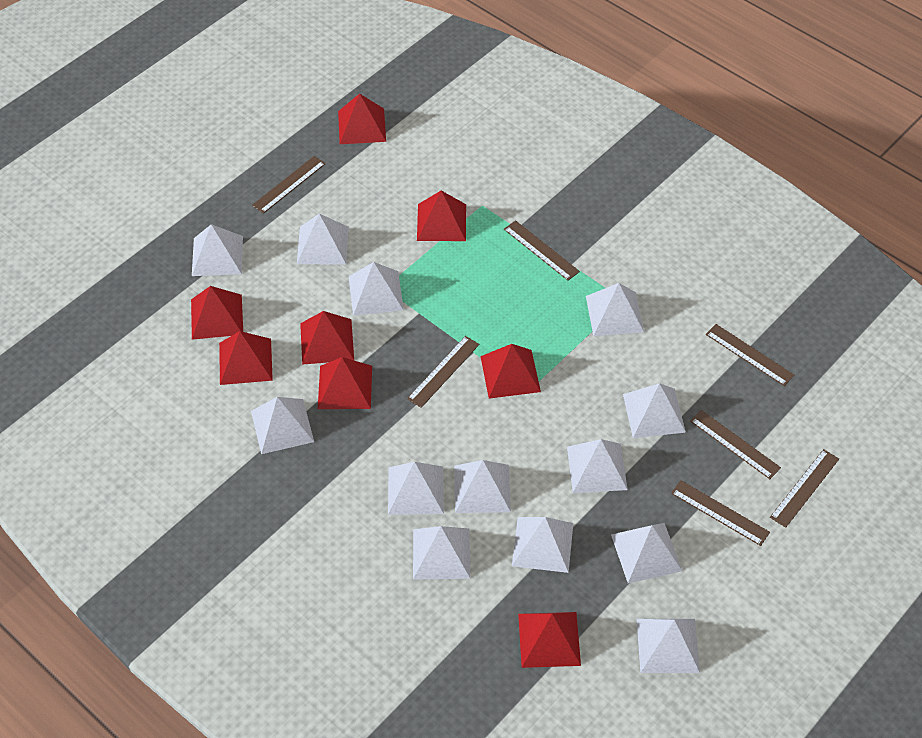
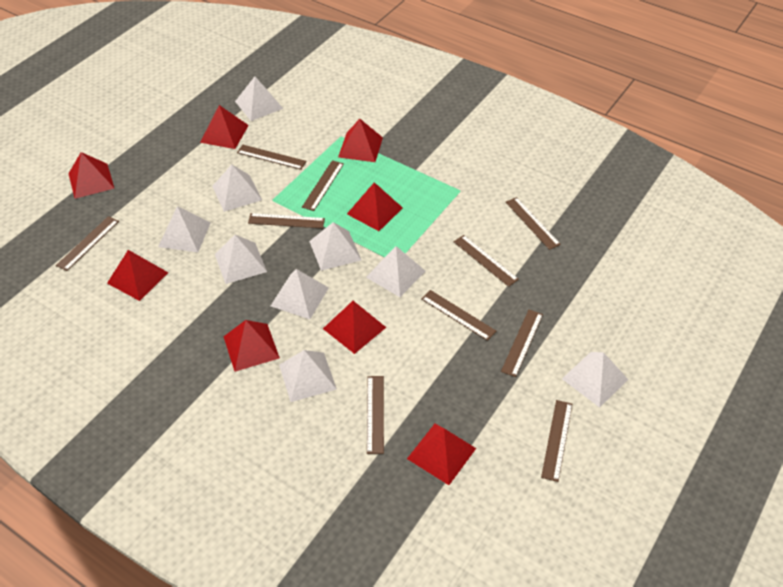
brown ruler: [252,156,325,214] [407,336,479,408] [504,220,580,281] [671,480,770,546] [690,410,781,479] [706,324,795,386] [770,449,839,528] = 7 -> [56,216,119,271] [237,145,306,170] [248,213,325,229] [302,160,344,211] [367,376,384,454] [421,290,496,341] [454,235,519,287] [501,310,543,377] [506,197,561,250] [541,400,572,482] = 10
white pyramid: [192,224,243,276] [251,397,314,454] [297,214,349,264] [349,262,404,316] [388,462,444,515] [413,526,470,579] [454,460,511,513] [512,517,573,573] [567,439,628,493] [586,283,644,336] [611,523,682,583] [623,383,686,438] [637,619,700,673] = 13 -> [158,206,211,252] [212,164,262,212] [215,235,267,284] [235,77,283,121] [271,269,329,319] [279,350,337,402] [309,222,361,271] [366,246,425,297] [562,352,628,408] = 9

